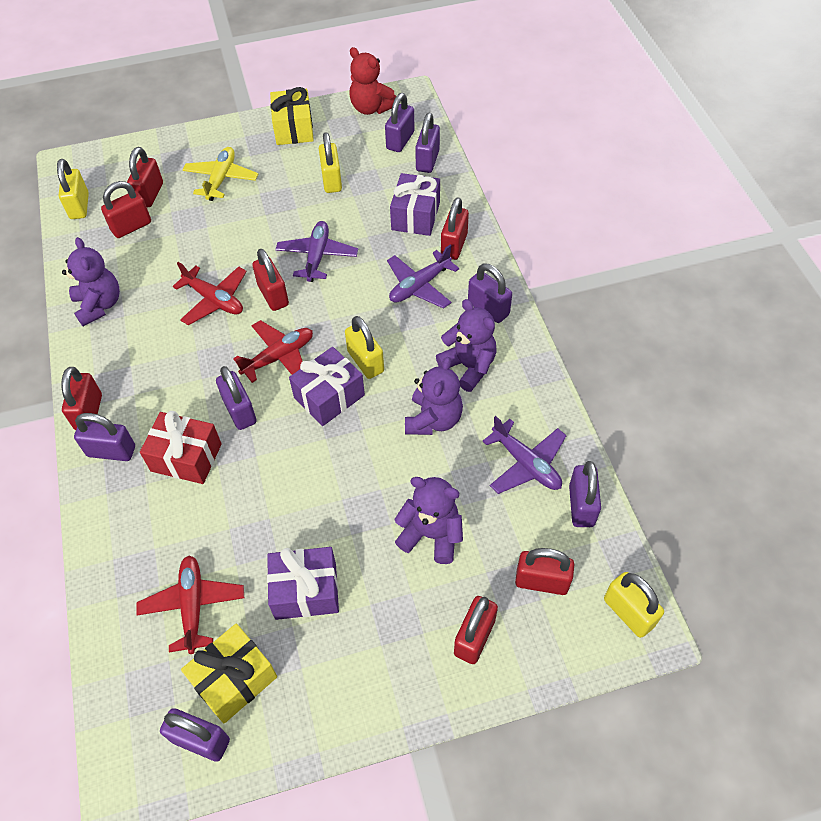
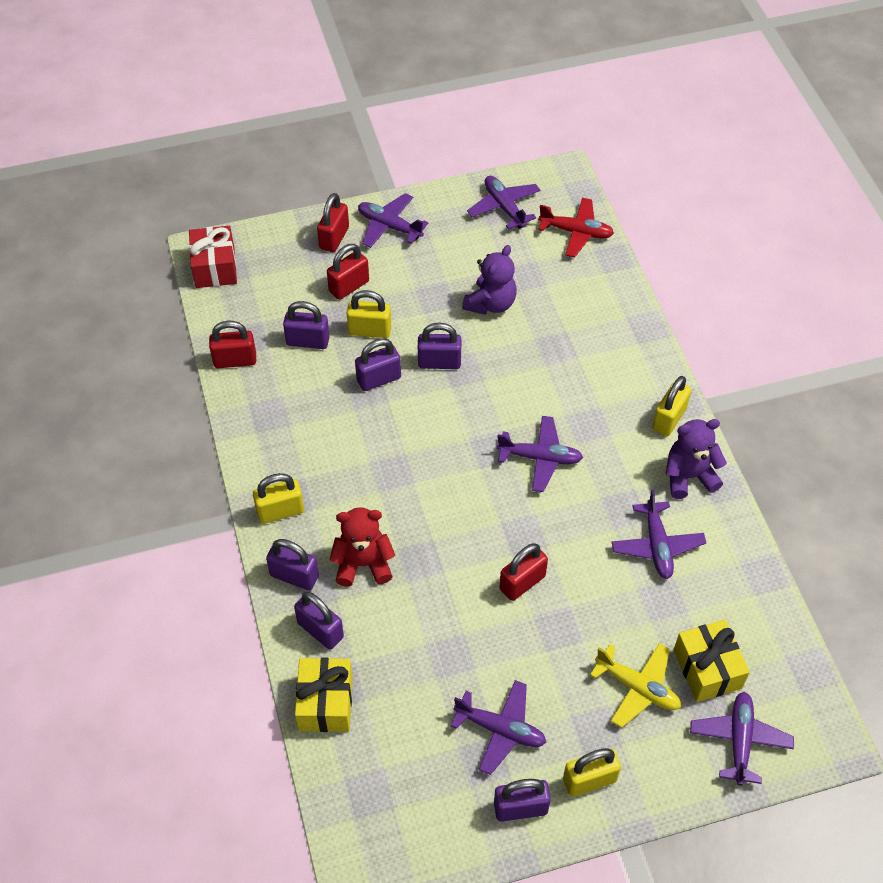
purple gift: [267,547,339,620] [289,347,365,426] [390,173,440,236] = 3 -> none = 0
purple padlock: [74,413,135,461] [160,708,230,762] [216,366,257,430] [385,93,415,152] [415,113,440,173] [468,263,512,323] [569,461,601,527] = 7 -> [266,539,319,590] [283,301,330,349] [294,592,344,650] [355,338,401,391] [418,322,462,369] [494,779,551,821] = 6
purple plane: [275,221,358,282] [387,245,459,309] [483,416,567,494] = 3 -> [358,193,428,248] [451,680,546,775] [467,176,541,229] [497,416,583,492] [611,490,706,579] [690,692,794,786] = 6
purple teddy bear: [62,237,120,326] [394,477,463,564] [405,357,463,435] [436,299,497,392] = 4 -> [462,245,517,315] [665,419,727,499] = 2
red padlock: [62,367,102,430] [101,181,151,238] [127,147,163,207] [252,249,289,311] [441,197,469,260] [454,596,498,664] [515,548,574,595] = 7 -> [209,321,256,368] [317,193,349,252] [327,244,369,300] [500,543,548,601] = 4
red plane: [136,556,244,654] [173,262,247,325] [233,320,313,383] = 3 -> [538,198,614,257] = 1

